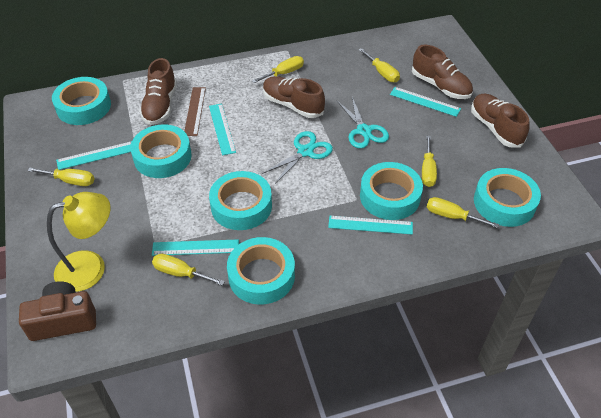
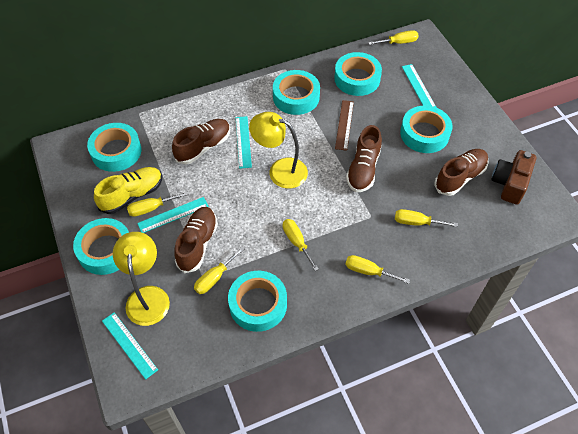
turquoise ruler: [56,141,132,170] [152,239,239,256] [209,104,236,155] [328,216,413,235] [390,87,461,117] = 5 -> [102,312,158,380] [137,197,209,233] [236,116,252,169] [402,64,436,107] = 4
turquoise scissors: [262,131,333,184] [337,97,389,148] = 2 -> none = 0
yellow lamp: [47,192,111,292] = 1 -> [113,232,170,326] [249,112,308,189] = 2
yellow shoe: none = 0 -> [94,167,162,214] = 1

